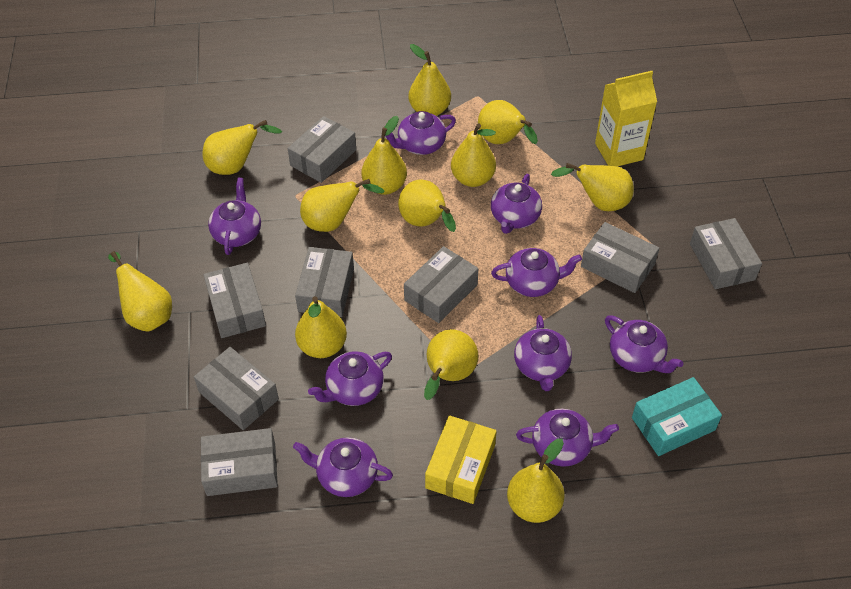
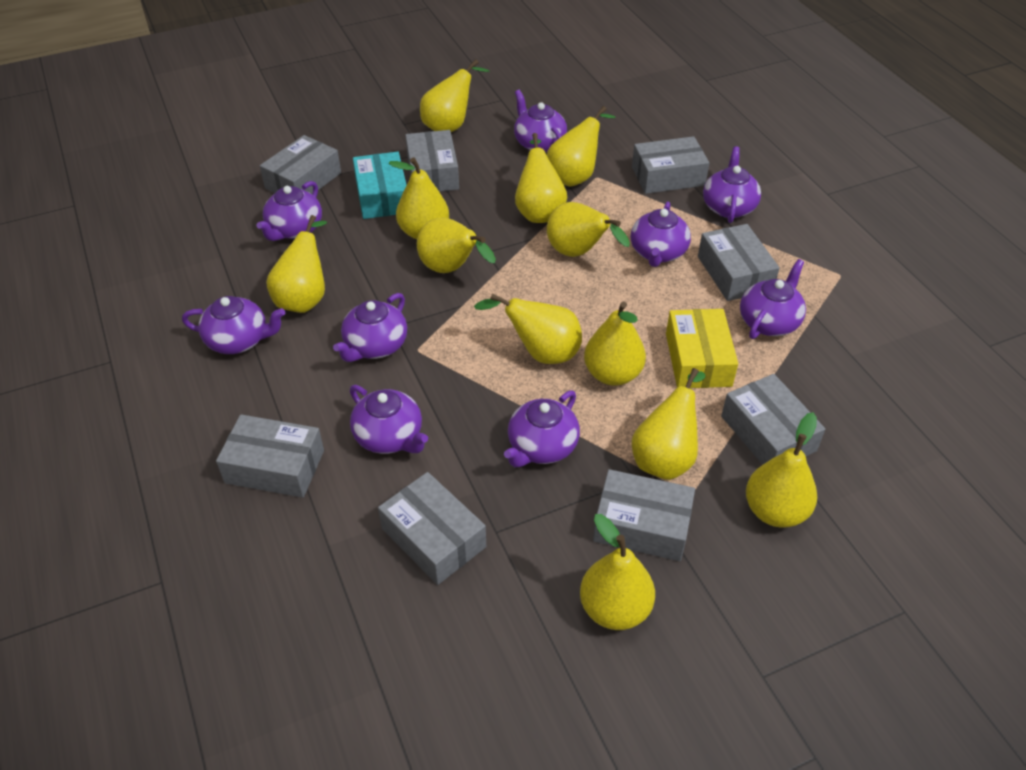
yellow carton: [595,71,657,167] = 1 -> none = 0

